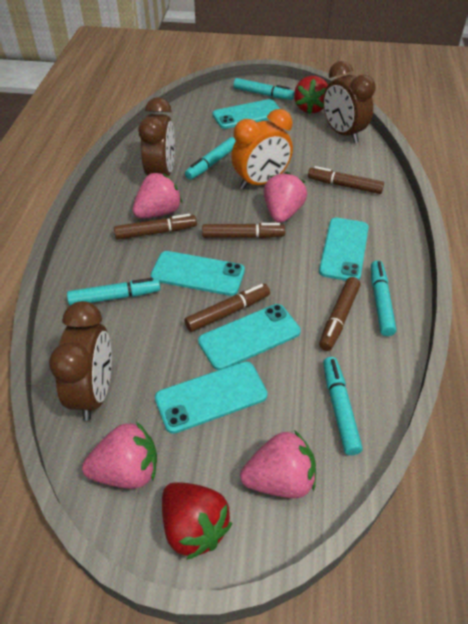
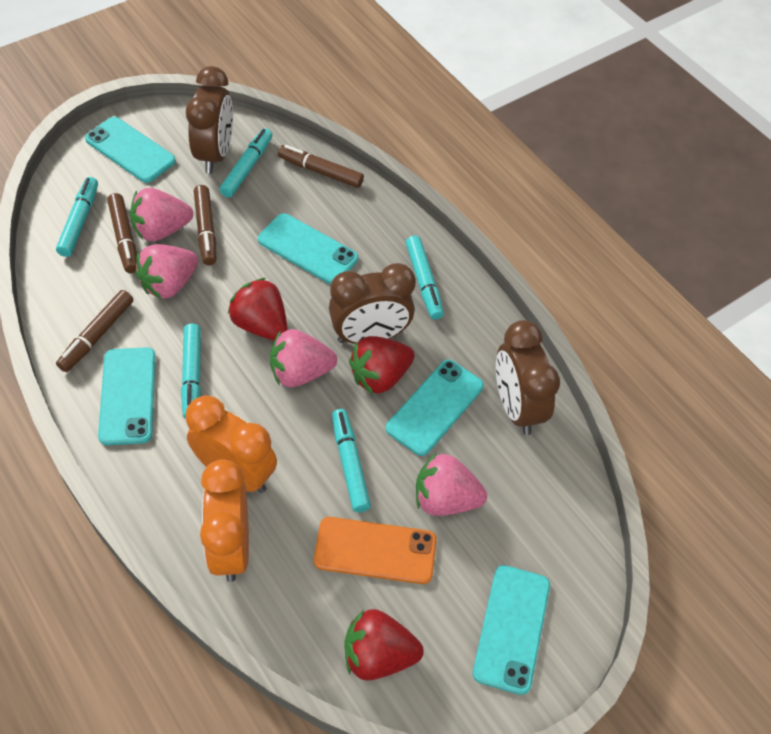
brown marker: [114,214,197,240] [184,284,270,332] [202,223,285,238] [308,166,384,194] [319,277,360,351] = 5 -> [56,290,133,372] [107,193,137,273] [194,185,216,265] [278,145,364,188] = 4
orange clock: [231,109,293,190] = 1 -> [185,395,277,493] [200,459,249,582] = 2
orange phone: none = 0 -> [314,517,437,584] = 1
red strawberry: [162,482,232,560] [294,76,328,114] = 2 -> [228,278,287,341] [344,609,424,681] [349,336,415,394] = 3

